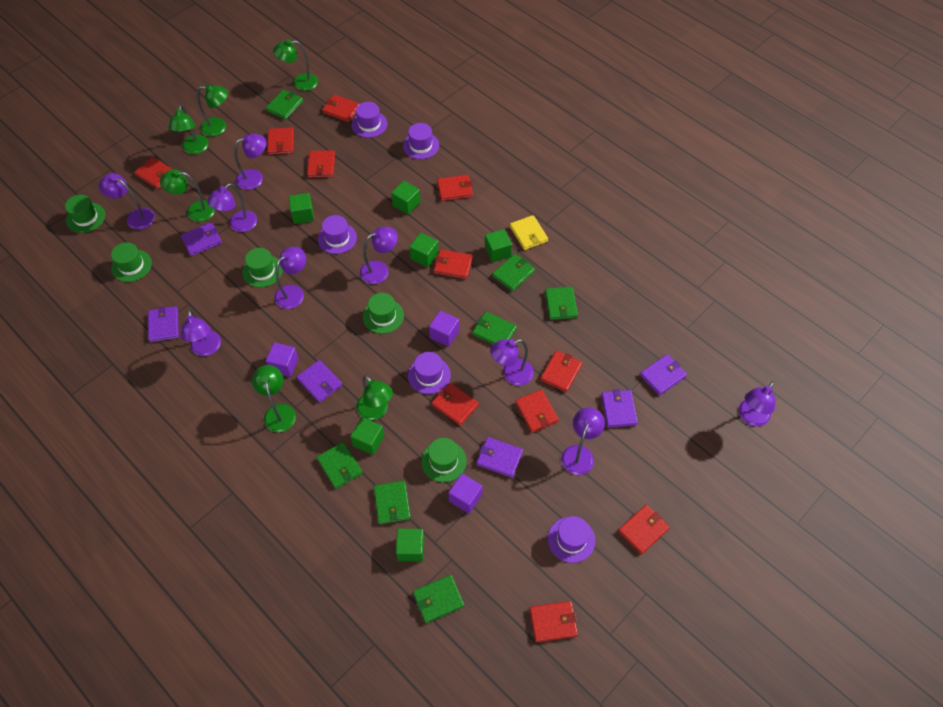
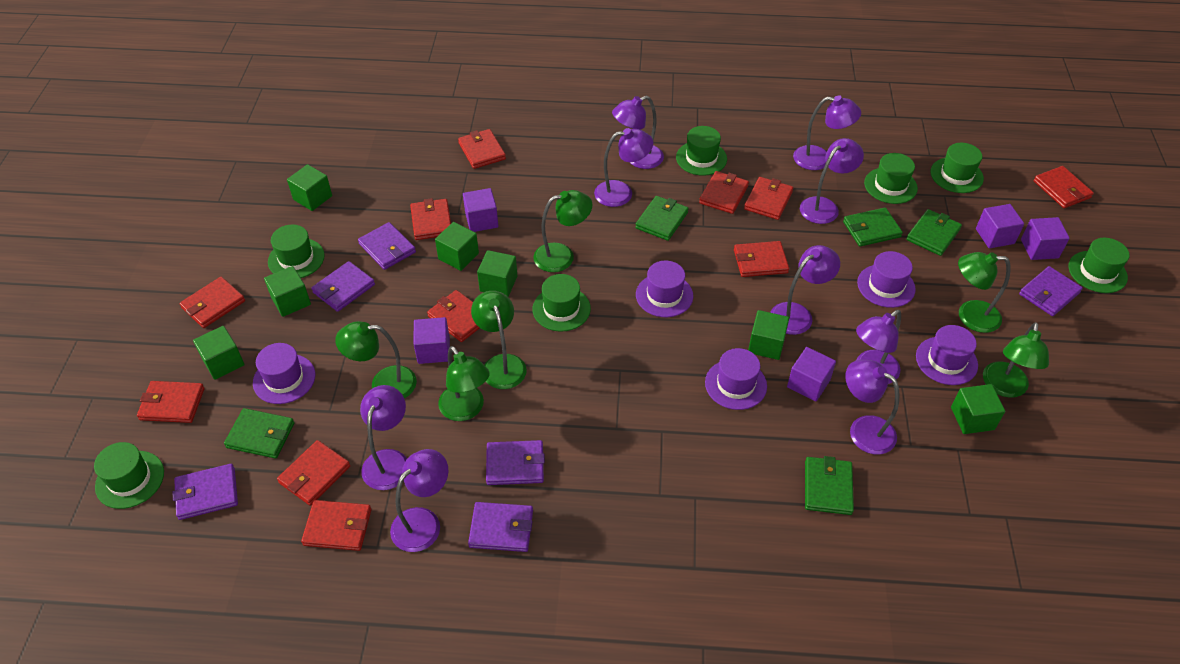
green cube: [289,193,314,224] [350,417,384,455] [391,181,420,215] [396,528,424,561] [409,233,439,267] [485,229,512,263] = 6 -> [193,326,245,380] [264,266,311,317] [287,164,332,211] [435,222,479,271] [477,250,517,297] [748,310,789,360] [951,384,1005,434] = 7
green hat: [65,194,105,233] [111,242,152,282] [242,248,283,287] [363,293,404,334] [421,438,467,482] = 5 -> [94,442,164,509] [268,225,325,278] [532,274,591,332] [676,126,727,176] [864,153,918,204] [930,143,984,193] [1068,238,1129,293] = 7
green wallet: [266,90,303,120] [317,442,363,489] [374,481,411,525] [413,575,464,623] [472,312,517,344] [492,254,535,291] [545,287,578,320] = 7 -> [224,408,295,459] [635,196,689,241] [805,456,854,515] [843,208,903,247] [906,209,962,256] = 5
purple cube: [266,342,299,377] [429,311,459,347] [448,474,482,514] = 3 -> [414,317,450,364] [463,188,498,232] [787,347,836,402] [976,204,1024,248] [1021,217,1070,260] = 5
yellow wallet: [510,215,548,250] = 1 -> none = 0

